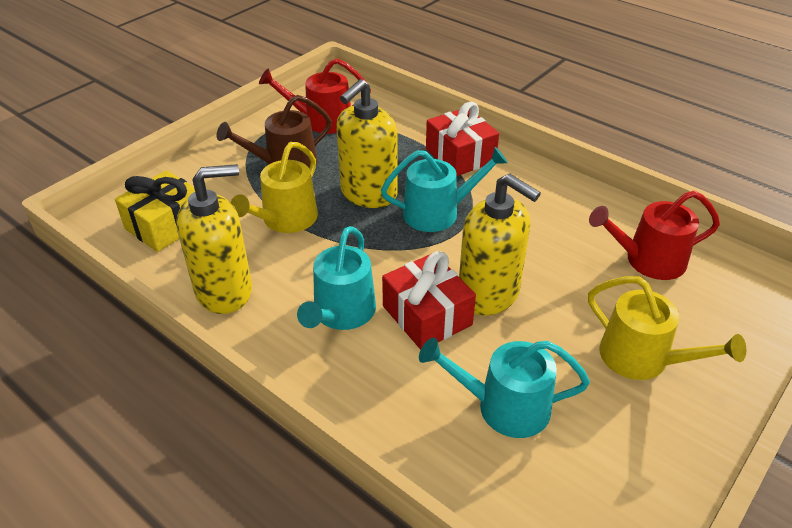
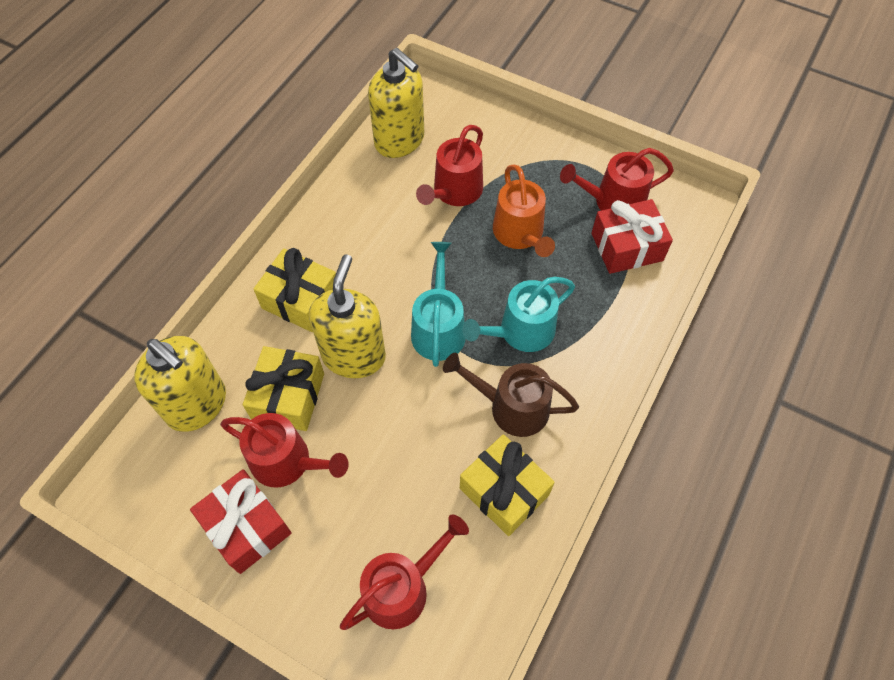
orange watering can: none = 0 -> [493,164,555,257] = 1
red watering can: [259,58,371,134] [589,191,720,280] = 2 -> [220,413,349,488] [340,514,469,630] [416,125,483,206] [560,148,674,211] = 4
turquoise watering can: [297,226,376,330] [381,147,508,232] [419,338,590,438] = 3 -> [411,242,466,367] [462,277,575,352] = 2
yellow gift: [115,170,195,252] = 1 -> [243,346,324,431] [254,248,336,332] [460,434,555,536] = 3
yellow watering can: [230,142,318,233] [588,276,746,380] = 2 -> none = 0

